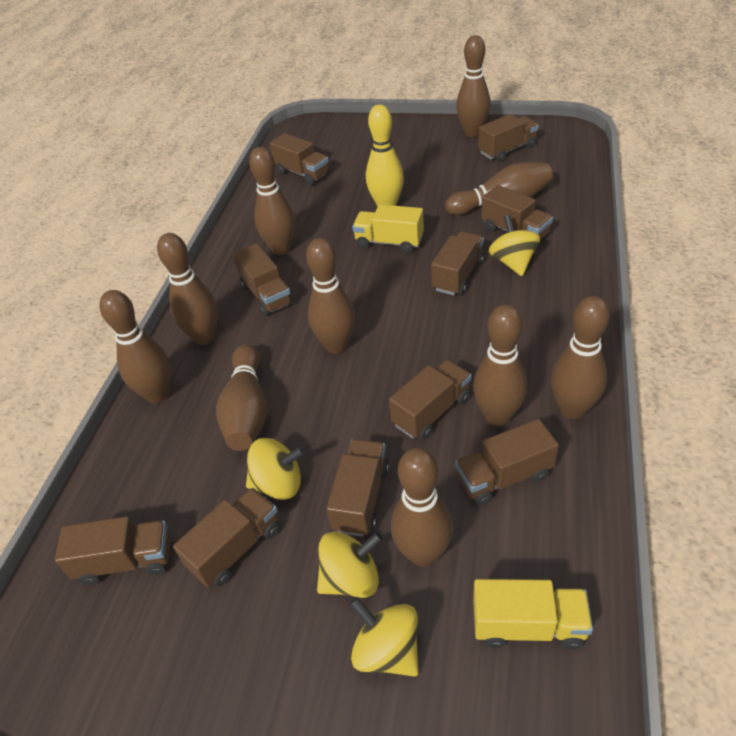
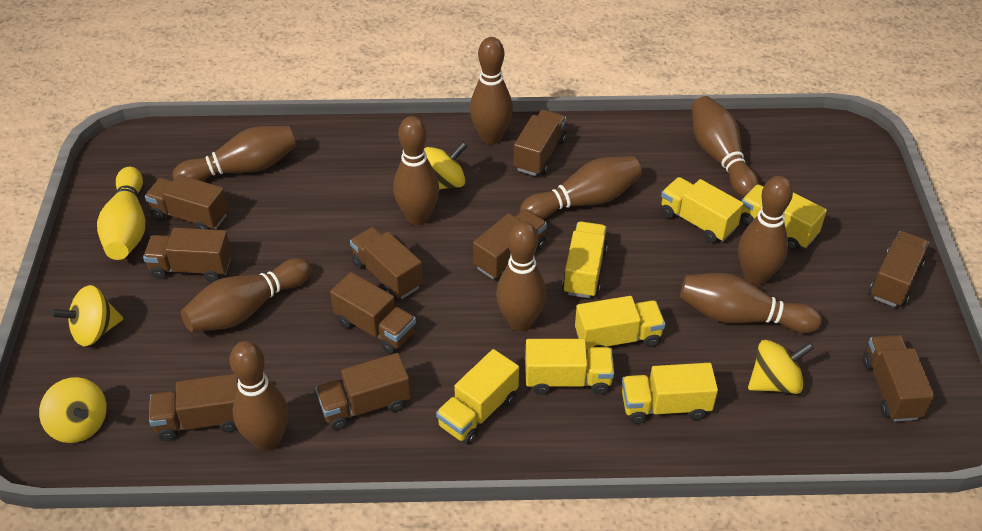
yellow truck: [352,204,424,253] [473,579,593,650] = 2 -> [436,349,519,445] [525,339,614,395] [562,222,608,298] [575,296,665,350] [622,363,718,424] [661,177,744,243] [740,185,827,250] = 7

